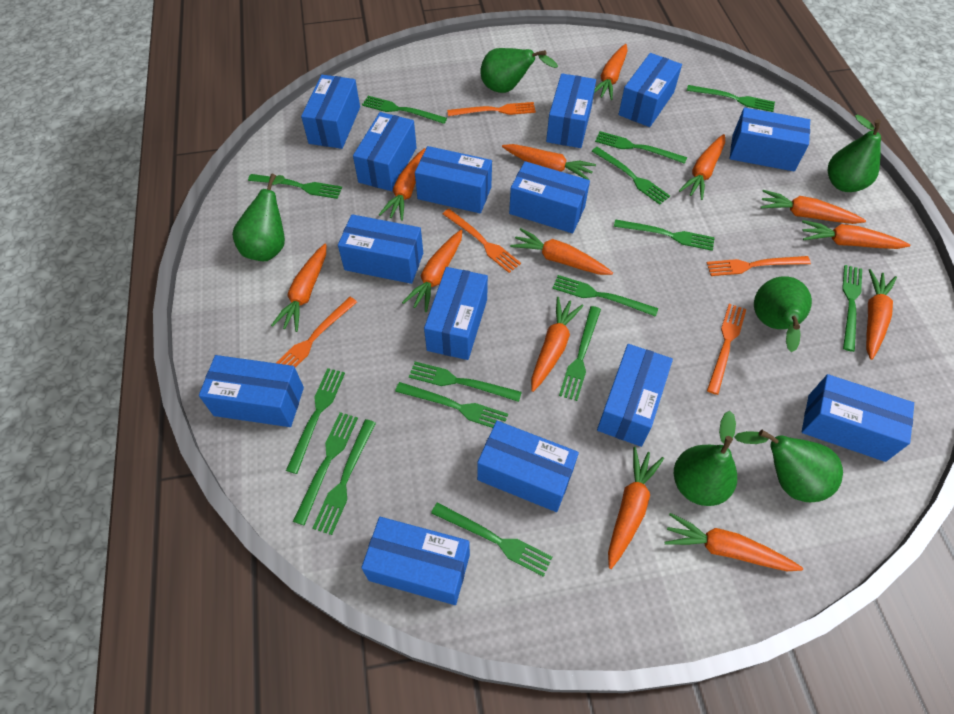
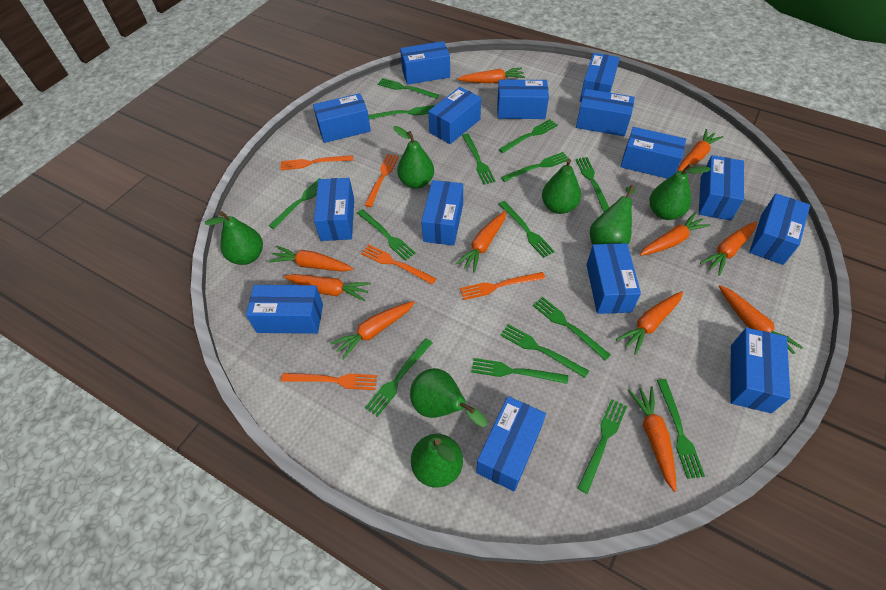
blue box: [199,355,304,427] [301,75,360,149] [338,214,423,284] [353,112,417,191] [361,517,470,605] [415,146,492,213] [424,267,488,360] [477,421,579,512] [509,161,590,233] [546,74,596,148] [597,344,673,447] [618,53,682,127] [730,108,810,171] [801,374,914,462] = 14 -> [246,285,323,334] [313,93,371,143] [314,178,354,241] [400,41,450,85] [421,180,463,246] [428,87,481,144] [476,396,546,492] [497,80,549,119] [576,89,635,136] [580,53,620,102] [586,243,641,314] [620,127,686,179] [699,155,744,221] [730,328,791,413] [749,194,810,265] = 15
green pear: [232,173,285,261] [480,48,558,93] [674,411,737,506] [734,430,843,502] [754,276,812,352] [828,115,881,192] = 6 -> [205,211,263,265] [393,126,434,189] [410,368,487,427] [411,434,463,488] [542,159,581,214] [590,185,635,245] [649,163,711,220] = 7
orange carrot: [271,244,326,332] [379,148,426,221] [402,230,462,312] [502,144,596,180] [510,228,613,275] [531,297,583,392] [594,44,628,100] [608,447,664,569] [664,513,803,571] [679,134,725,200] [761,190,866,224] [802,220,911,249] [866,269,897,360] = 13 -> [269,246,354,272] [284,274,371,301] [330,301,415,360] [455,211,506,273] [458,67,525,83] [616,291,683,355] [628,386,676,492] [640,212,711,256] [677,129,723,172] [700,221,757,276] [719,285,803,354] = 11

